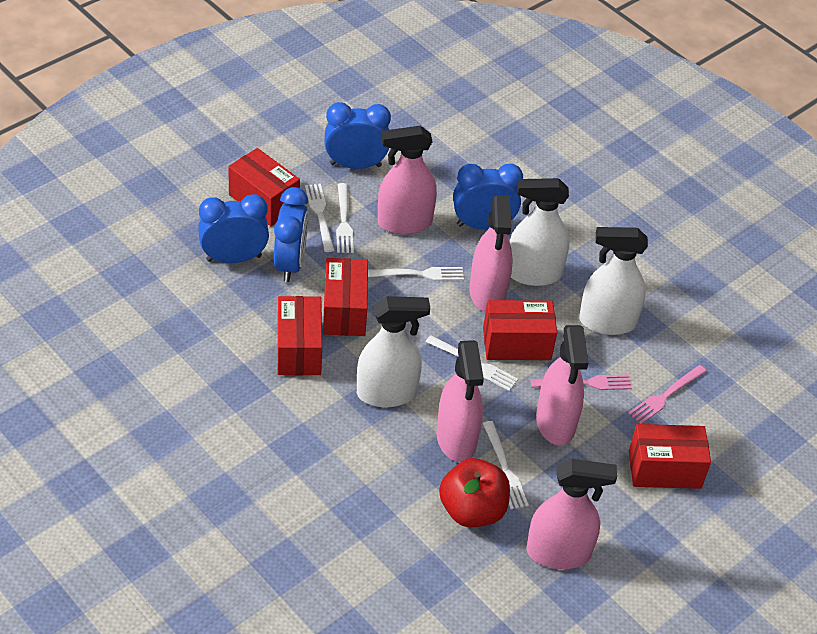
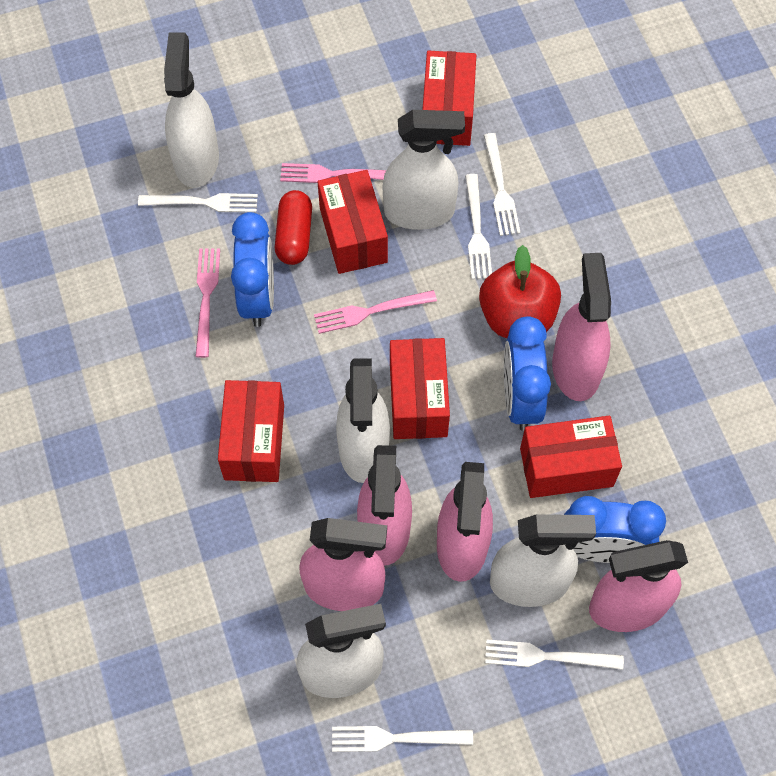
blue clock: [198,194,269,263] [274,187,308,282] [325,102,391,169] [453,163,523,229] = 4 -> [231,212,274,327] [504,316,551,431] [564,496,666,563] = 3
pink fork: [530,375,632,390] [628,365,707,424] = 2 -> [195,248,220,358] [280,163,386,183] [314,290,437,334] = 3
red capsule: none = 0 -> [275,190,312,265] = 1
white spray bottle: [357,296,430,407] [510,178,570,286] [579,227,648,335] = 3 -> [164,32,219,188] [296,604,386,698] [336,358,390,483] [383,110,465,230] [490,514,596,607] = 5

